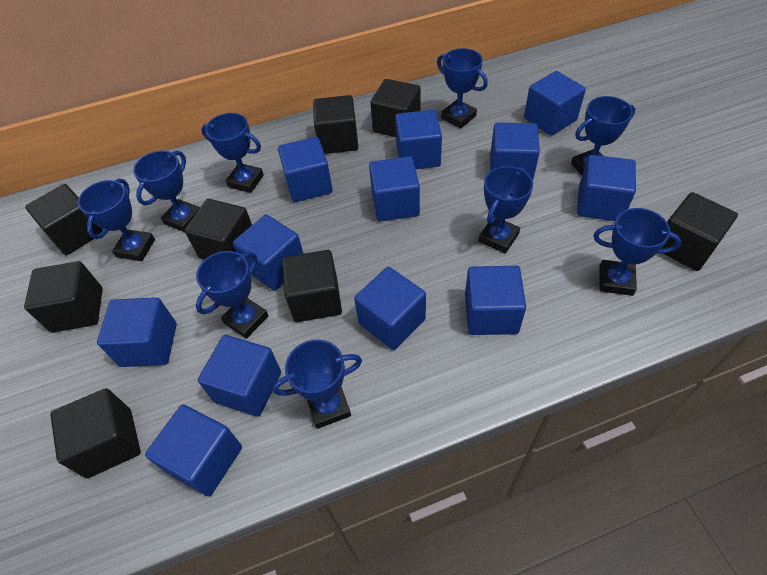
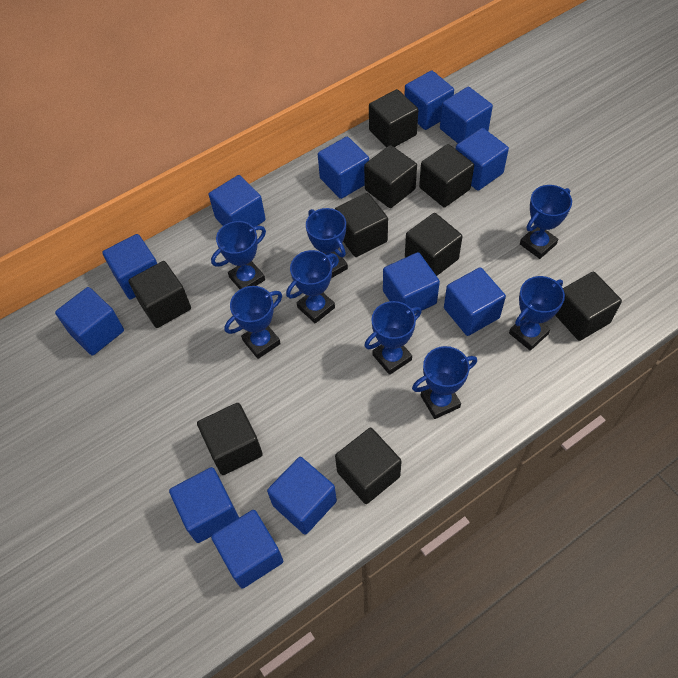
black cube: [24,261,103,333] [25,184,103,255] [50,388,141,478] [185,199,252,260] [282,250,342,322] [313,95,358,154] [370,79,421,137] [662,192,738,271] = 8 -> [128,261,191,328] [197,403,263,475] [335,193,388,257] [335,428,402,504] [364,145,417,208] [369,89,418,147] [405,213,463,276] [419,144,474,207] [555,272,622,341] = 9
blue trophy: [78,178,155,261] [133,150,200,232] [196,251,268,339] [201,113,264,193] [272,340,362,429] [437,48,488,129] [479,166,533,254] [571,96,635,175] [593,208,681,296] = 9 -> [211,221,266,289] [224,286,282,359] [286,250,338,323] [306,208,348,278] [364,301,422,375] [412,346,477,419] [509,276,565,351] [520,185,572,259] = 8

